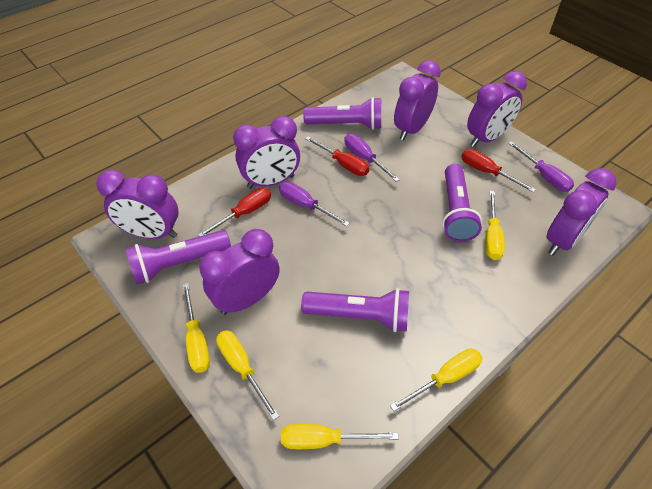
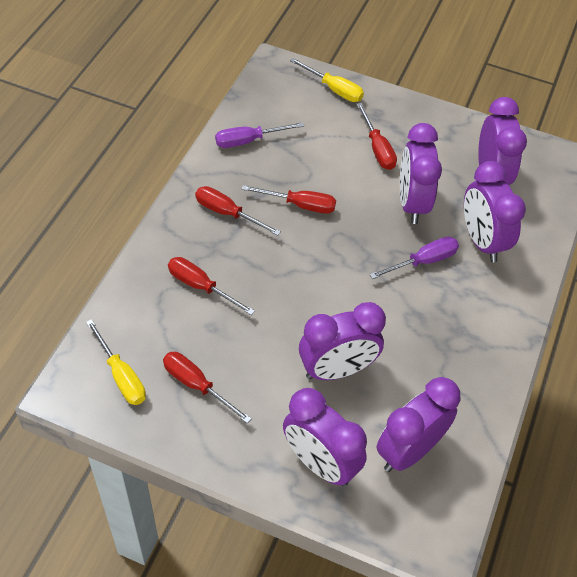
purple flashlight: [125,230,231,285] [301,288,409,332] [303,97,381,130] [442,164,482,242] = 4 -> none = 0
purple screwdriver: [279,182,350,227] [344,134,400,182] [508,141,574,192] = 3 -> [215,122,304,148] [370,237,459,279] = 2
red screwdriver: [198,188,271,236] [305,136,370,176] [462,149,536,193] = 3 -> [163,352,252,423] [168,257,255,315] [195,186,281,236] [242,185,336,214] [356,103,397,170] = 5
yellow screwdriver: [183,283,210,373] [216,330,279,420] [281,424,399,449] [390,349,482,411] [486,191,505,260] = 5 -> [86,319,146,405] [290,58,364,102] = 2

